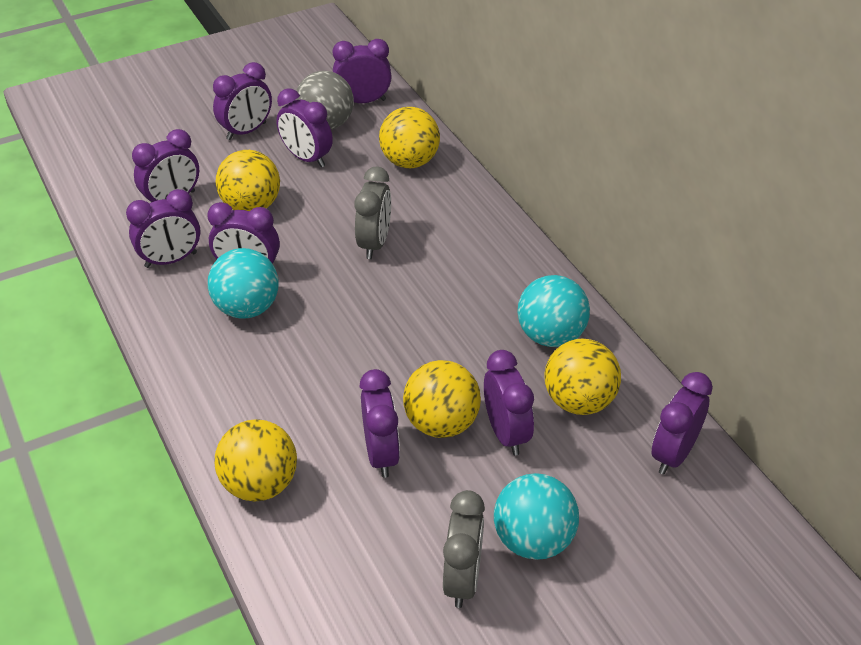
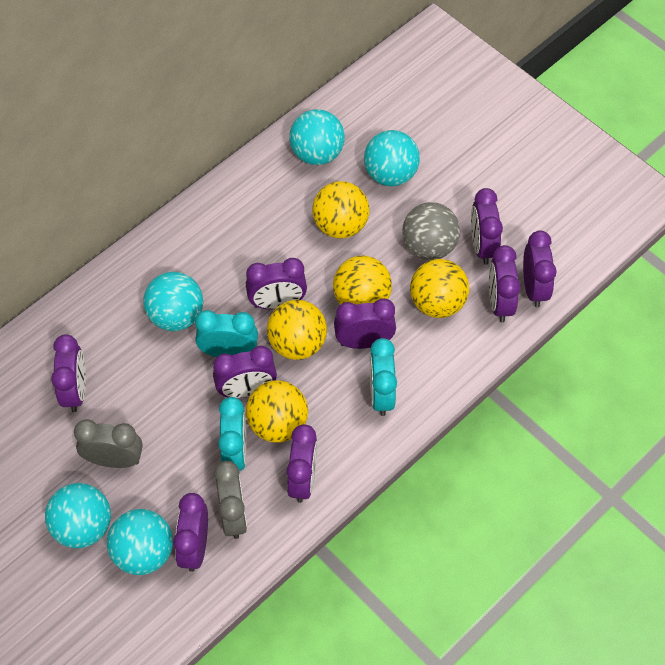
turquoise ball: [208,248,279,319] [494,473,579,560] [517,275,590,347] = 3 -> [45,483,111,548] [107,509,173,575] [143,272,203,331] [289,109,345,165] [364,130,420,186] = 5
turquoise clock: none = 0 -> [195,310,258,357] [218,397,247,471] [370,338,397,416] = 3

